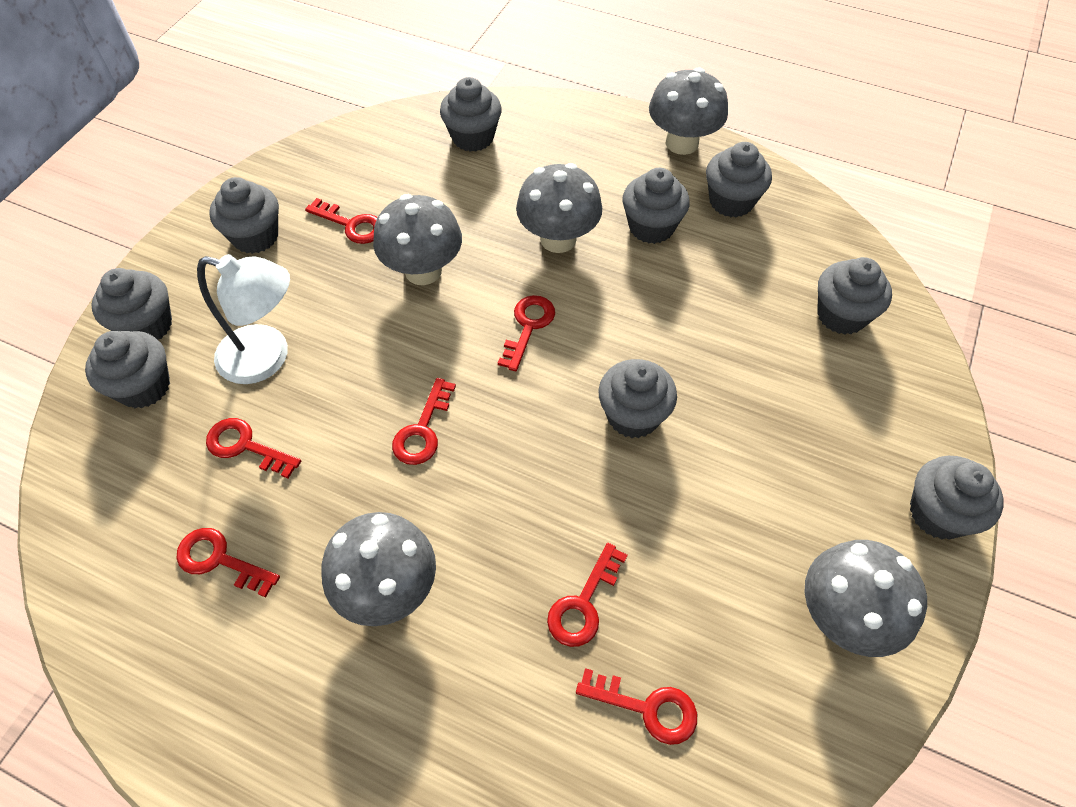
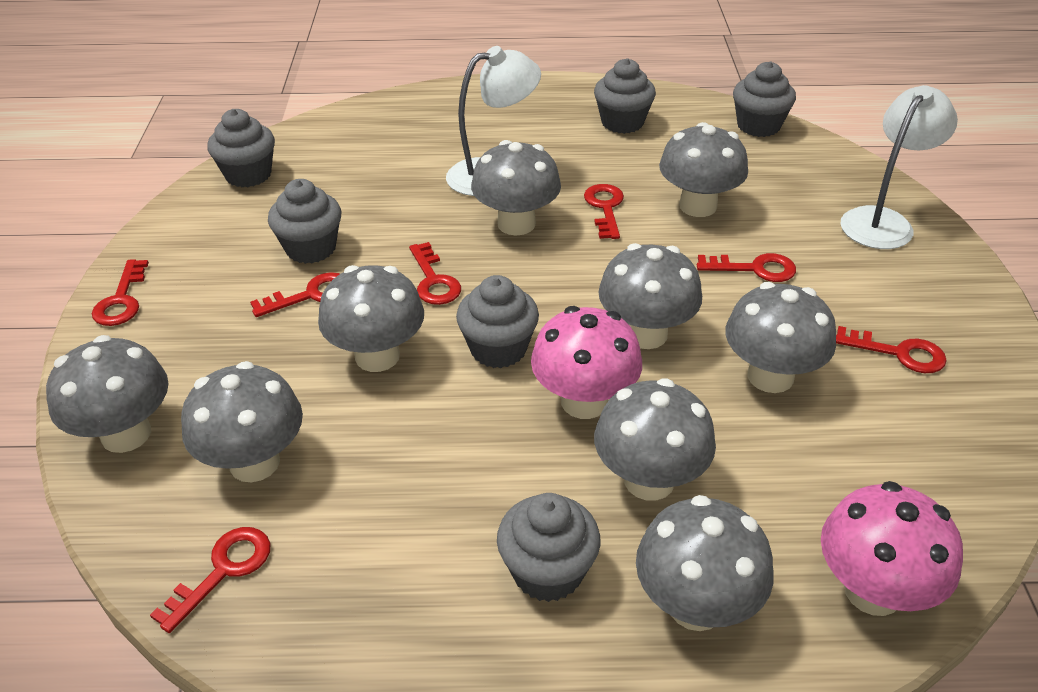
grey cupcake: [85,331,170,408] [91,268,172,340] [209,177,279,254] [440,77,502,152] [598,359,677,438] [622,168,690,244] [706,142,772,218] [817,257,892,335] [910,456,1004,540] = 9 -> [208,109,275,187] [268,179,341,264] [456,275,539,368] [497,493,601,602] [594,58,656,134] [733,61,796,137] = 6
grey mushroom: [321,512,436,626] [373,194,462,285] [516,163,602,253] [649,67,728,155] [804,540,927,657] = 5 -> [46,335,169,453] [181,361,303,482] [318,265,424,372] [471,140,561,236] [594,378,716,501] [598,243,702,349] [636,495,774,631] [659,122,748,217] [725,282,836,393] = 9
pink mushroom: none = 0 -> [531,306,642,419] [821,481,963,616] = 2
white lamp: [197,254,290,384] = 1 -> [446,46,541,196] [841,85,958,249] = 2

